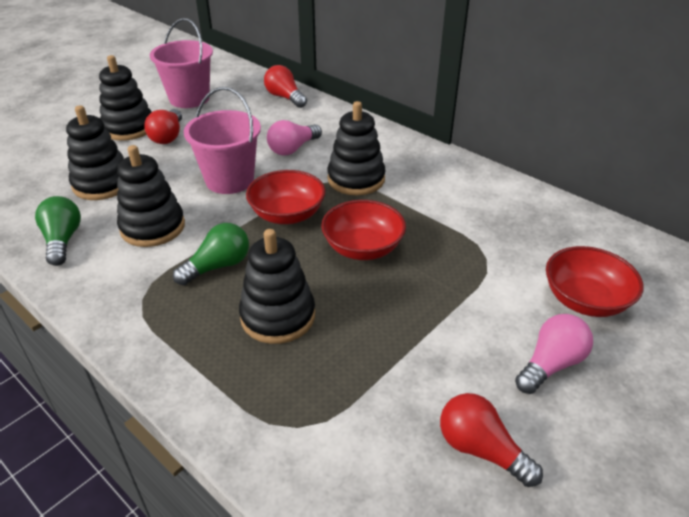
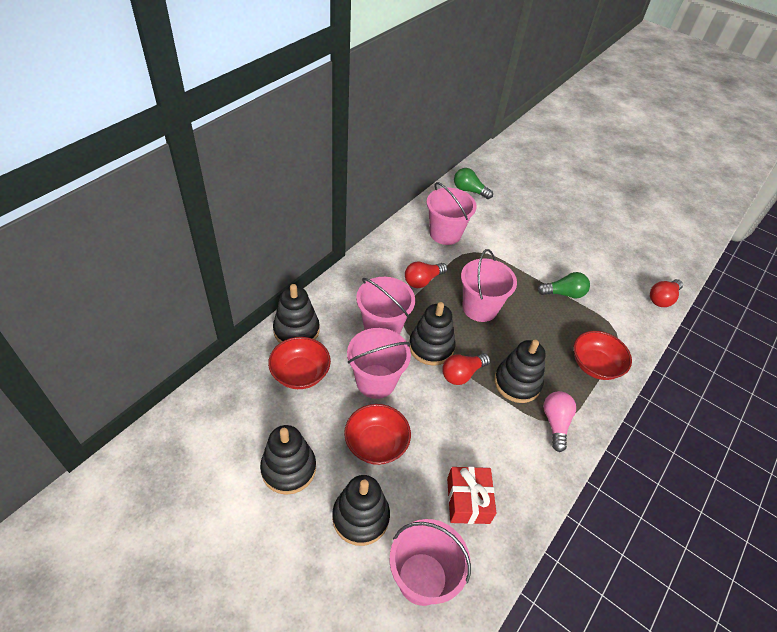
pink bucket: [150,18,213,108] [184,87,261,194] = 2 -> [347,328,411,399] [356,277,415,335] [390,519,471,606] [427,182,476,245] [461,249,517,322] = 5
pink light bulb: [267,120,322,156] [515,314,593,394] = 2 -> [543,391,576,452] = 1
red gift: none = 0 -> [447,467,496,524] = 1

